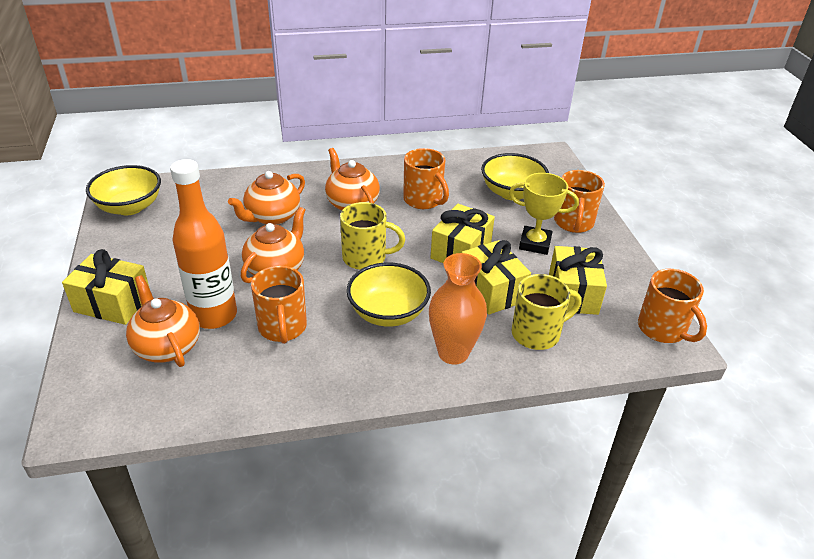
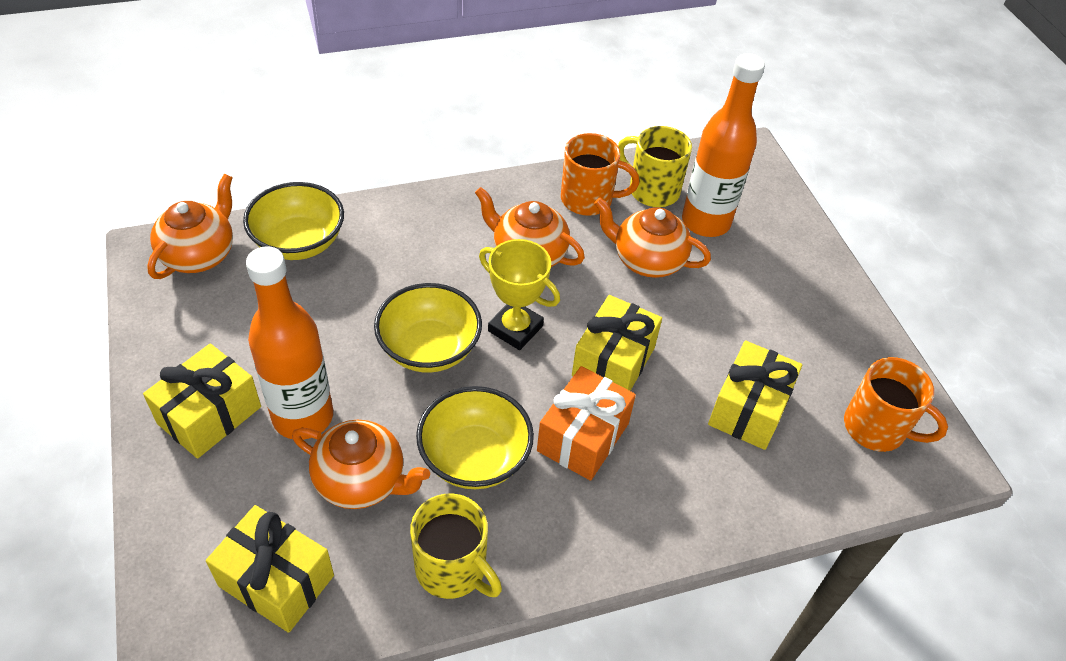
orange bottle: [170,159,237,329] = 1 -> [246,246,333,440] [682,53,765,237] = 2
orange gift: none = 0 -> [537,366,636,481] = 1
orange mug: [251,266,307,344] [403,148,449,209] [554,170,605,233] [638,269,707,343] = 4 -> [561,133,639,216] [844,357,948,452] = 2
orange vase: [429,253,487,365] = 1 -> none = 0

